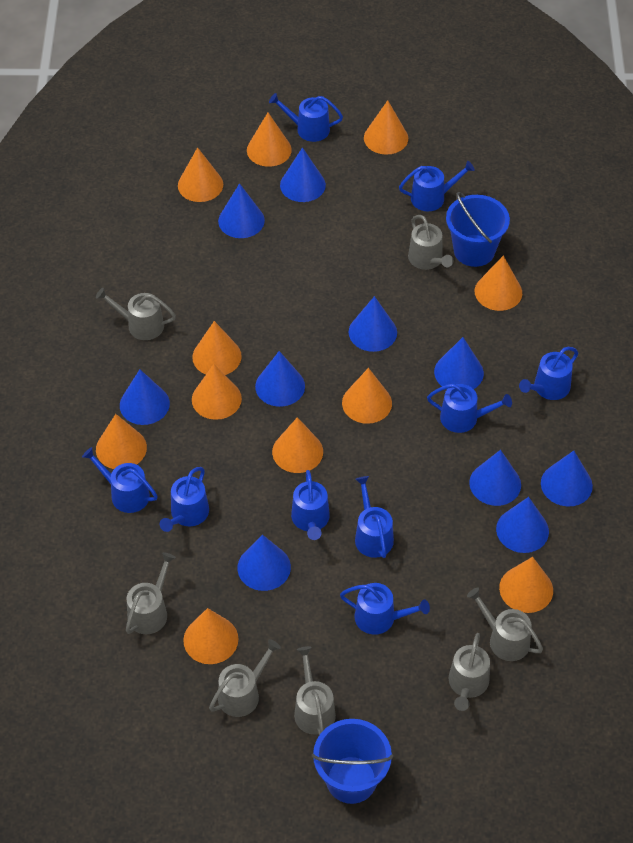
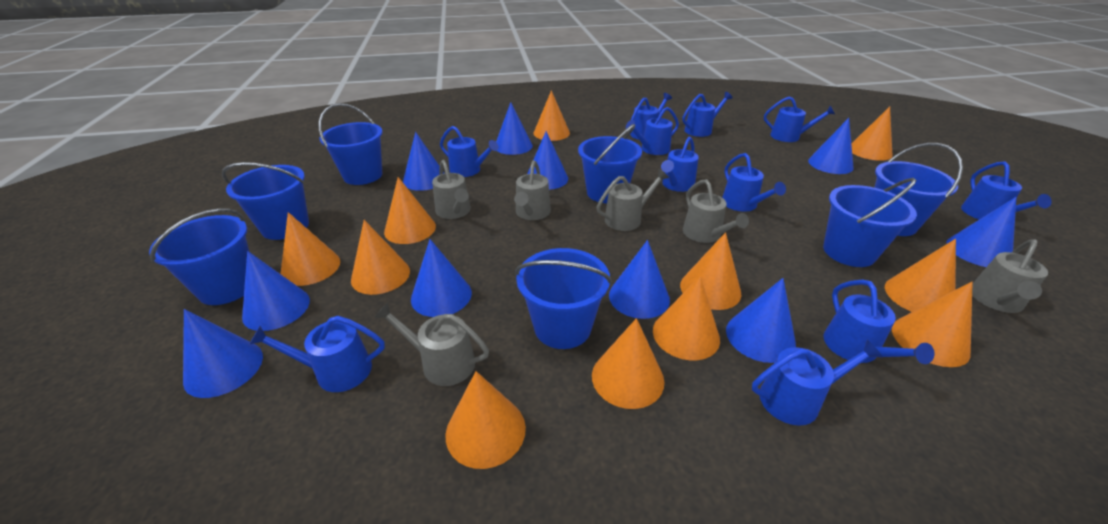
blue bucket: [312,719,393,804] [446,192,510,267] = 2 -> [149,208,249,305] [222,162,309,240] [319,103,383,185] [515,248,612,349] [578,124,642,203] [823,178,917,267] [874,143,963,236] = 7
blue watering can: [82,447,158,513] [160,467,209,532] [269,93,343,142] [291,470,330,540] [340,583,430,635] [355,476,394,558] [399,161,475,211] [427,384,512,433] [519,347,578,400] = 9 -> [249,316,385,392] [440,126,499,177] [626,107,679,155] [630,93,672,140] [661,137,699,192] [682,92,733,137] [722,153,786,212] [752,339,883,426] [764,97,835,142] [823,279,935,364] [961,161,1052,219] = 11
grey watering can: [96,288,176,340] [126,552,176,634] [209,639,281,717] [294,646,336,735] [408,215,453,270] [449,633,490,711] [467,587,543,661] = 7 -> [375,302,489,386] [432,160,471,219] [514,160,551,220] [597,169,669,231] [683,179,749,243] [972,239,1048,313] = 6

